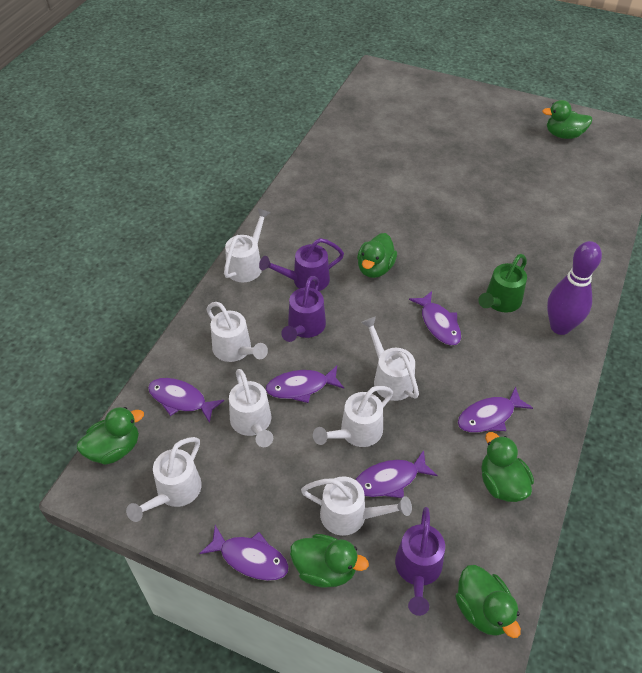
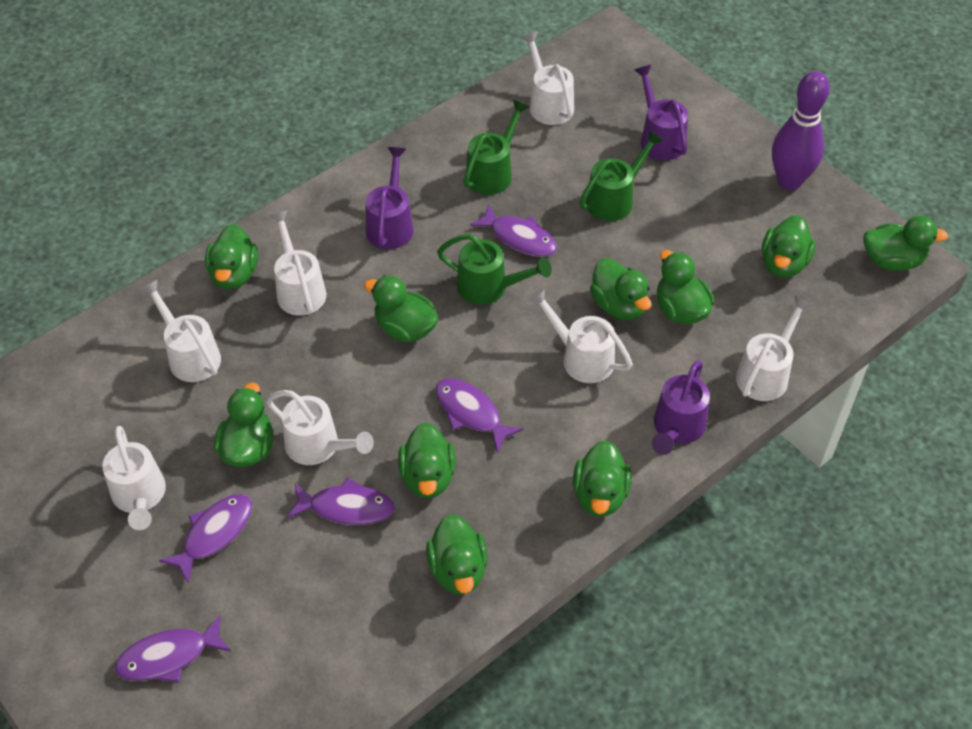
green duck: [77,407,144,465] [290,534,369,588] [357,233,397,278] [455,565,521,638] [481,432,534,502] [542,100,592,139] = 6 -> [205,224,258,290] [214,383,274,467] [364,275,439,342] [398,422,456,498] [426,514,488,594] [573,440,632,517] [590,258,651,320] [657,250,715,324] [762,215,816,278] [863,216,949,271] = 10
green watering can: [478,254,527,313] = 1 -> [437,233,552,305] [464,100,529,195] [579,130,664,221] = 3
purple fish: [148,378,224,423] [199,525,289,581] [266,366,344,403] [356,450,438,498] [409,291,461,346] [457,387,533,433] = 6 -> [115,615,231,682] [159,494,252,583] [287,477,395,525] [436,378,523,452] [470,204,557,257] = 5

